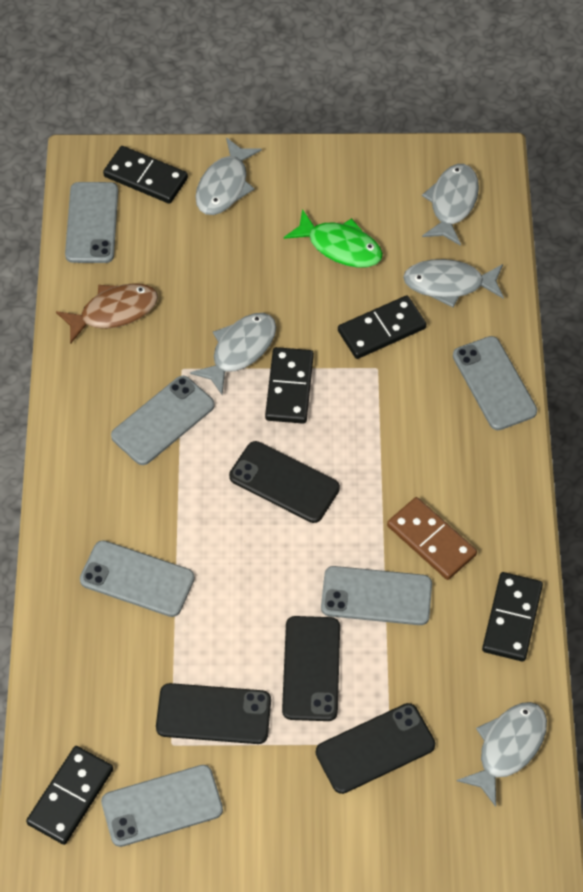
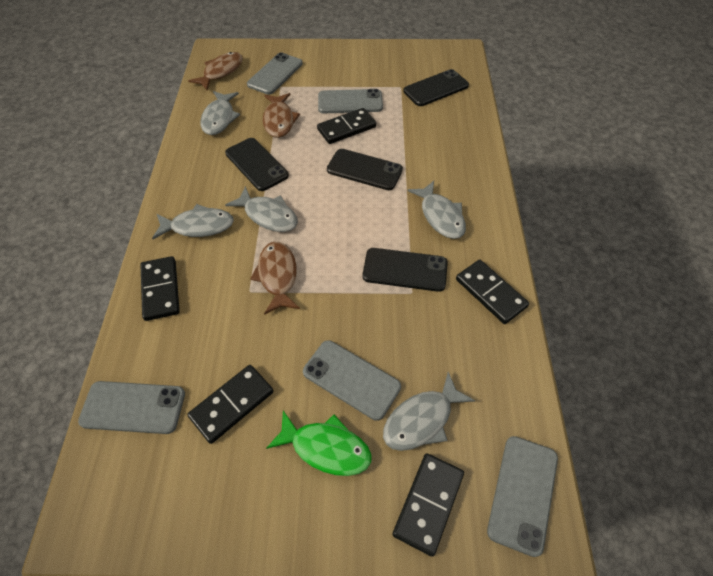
brown domino: [387,497,477,580] = 1 -> none = 0
brown fish: [56,283,158,344] = 1 -> [188,52,243,91] [250,242,300,315] [263,93,300,138] = 3
grey phone: [65,182,118,263] [80,540,195,617] [101,765,223,847] [111,376,215,465] [321,566,432,625] [453,336,537,430] = 6 -> [78,381,185,434] [247,52,303,94] [303,340,401,421] [318,89,383,113] [487,436,558,557] = 5

